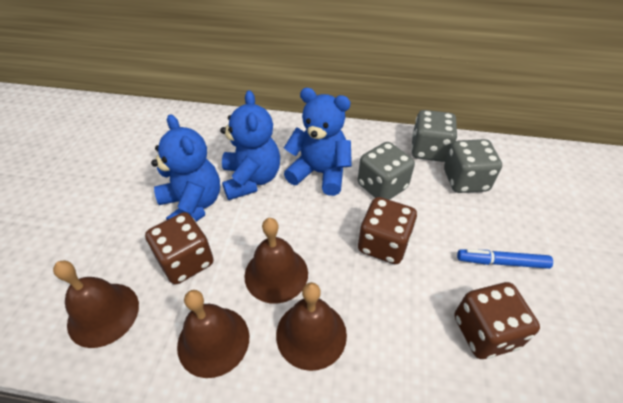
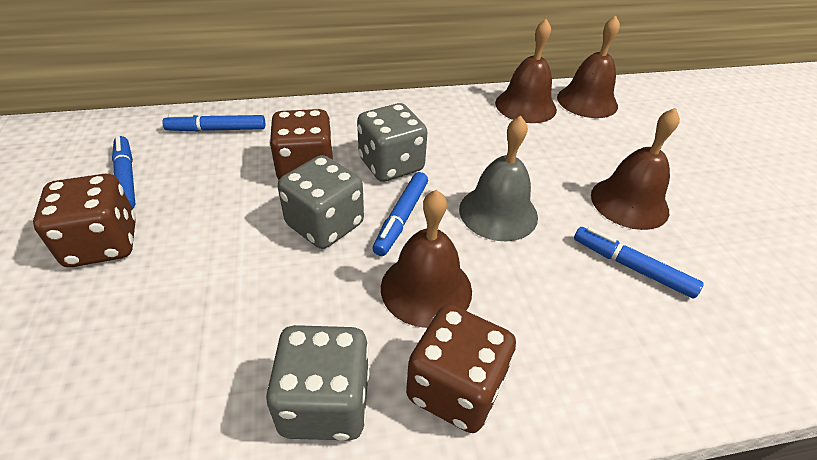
blue marker: [457,249,553,269] = 1 -> [112,136,136,209] [163,114,265,132] [372,172,428,256] [574,227,704,299] = 4
blue teddy bear: [151,114,220,222] [220,90,280,200] [284,88,352,196] = 3 -> none = 0
grey bell: none = 0 -> [459,116,538,241] = 1

